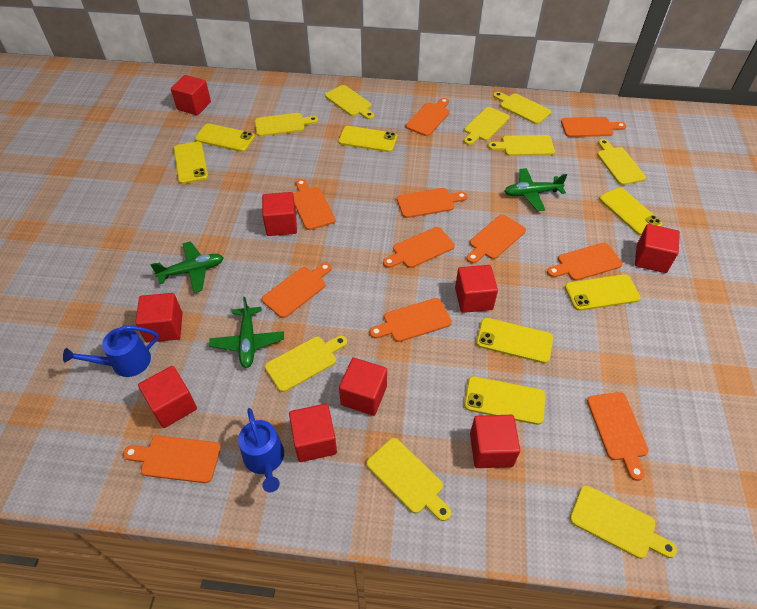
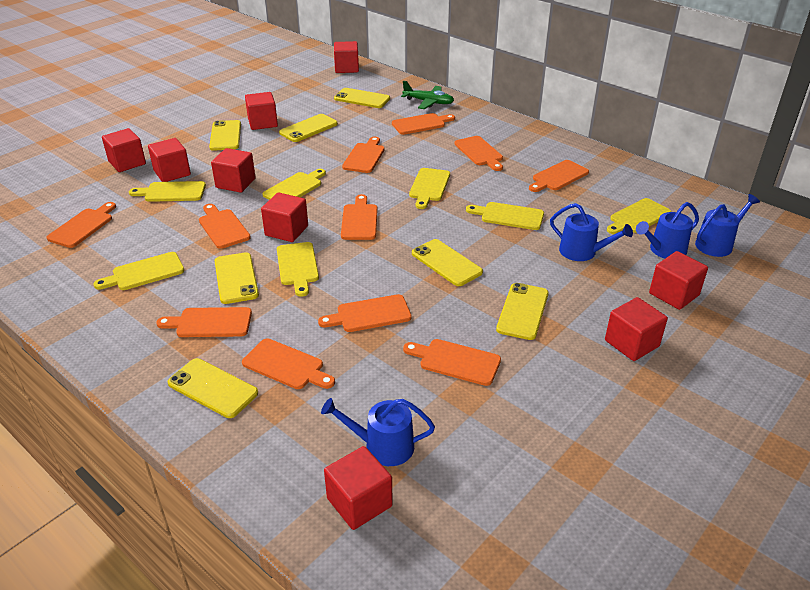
blue watering can: [63,325,159,377] [238,408,284,492] = 2 -> [321,398,435,466] [550,203,633,261] [636,202,699,259] [695,194,760,257] = 4
green plane: [150,241,224,293] [209,297,284,368] [504,168,567,211] = 3 -> [401,81,454,109] = 1
yellow cutting board: [255,113,318,137] [265,336,347,392] [325,85,374,120] [367,438,451,521] [464,107,510,145] [488,135,555,156] [493,92,551,124] [570,485,677,559] [597,139,646,185] = 9 -> [94,252,184,290] [129,181,206,202] [262,169,326,200] [277,242,319,297] [409,168,450,209] [466,202,544,230] [607,198,671,234] = 7

